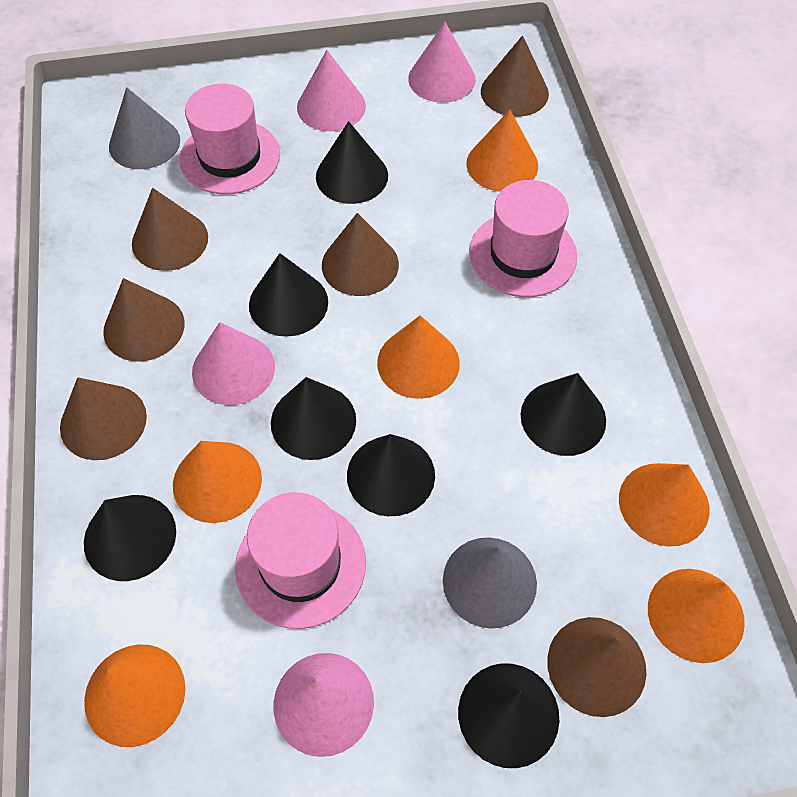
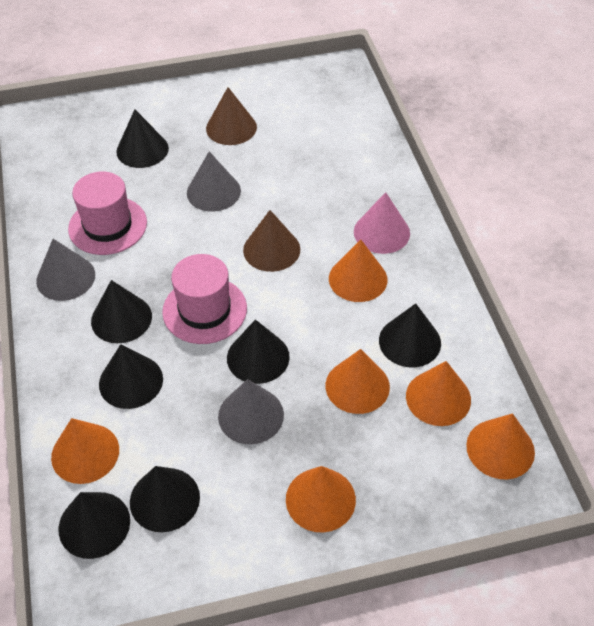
brown cone: [60,377,147,460] [103,278,185,362] [132,188,208,271] [322,213,399,296] [481,35,549,117] [548,617,646,717] = 6 -> [206,87,257,145] [243,210,300,272] = 2
grey cone: [109,87,180,169] [443,537,537,629] = 2 -> [36,239,95,301] [187,151,241,212] [218,379,284,444] = 3
pink cone: [192,322,275,405] [274,653,374,757] [297,50,366,131] [408,22,476,103] = 4 -> [354,192,410,254] = 1
pink hat: [179,84,280,194] [235,492,366,629] [469,180,577,297] = 3 -> [68,172,147,255] [162,254,247,344] = 2

